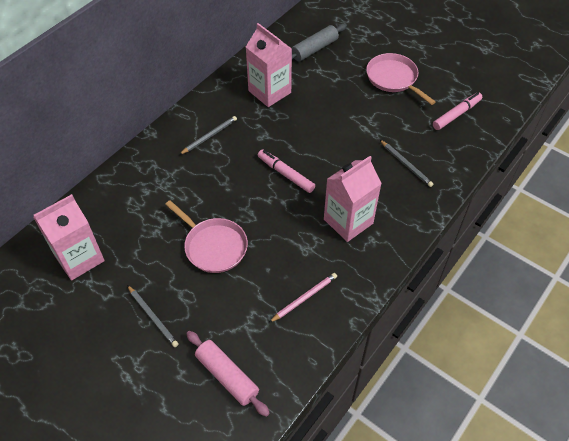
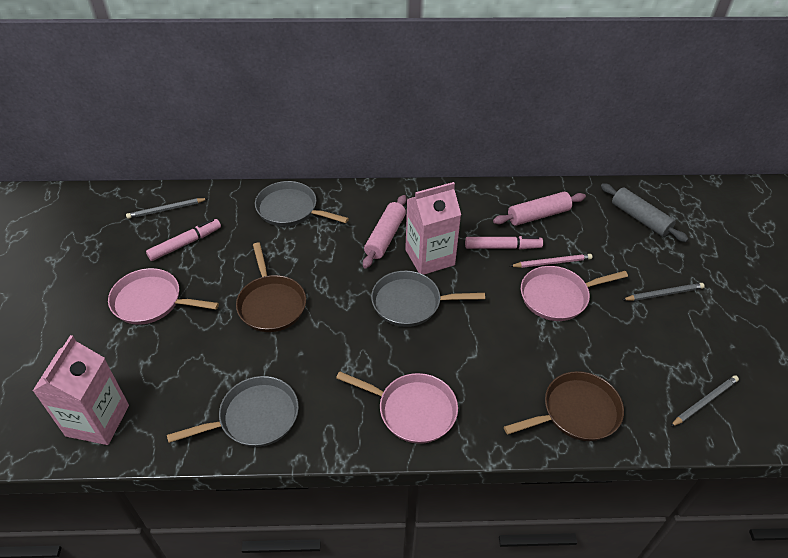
brown pan: none = 0 -> [236,243,306,332] [504,371,624,441] = 2
grey pan: none = 0 -> [167,376,299,447] [255,181,349,226] [371,271,485,327] = 3
pink carton: [33,194,105,281] [246,23,292,107] [324,156,382,242] = 3 -> [33,335,129,445] [405,182,461,275] = 2
pink pan: [165,200,248,273] [366,53,436,105] = 2 -> [108,268,219,325] [336,371,458,444] [521,266,628,321] = 3
pink rolling pin: [186,331,270,417] = 1 -> [363,195,406,268] [493,192,586,226] = 2

